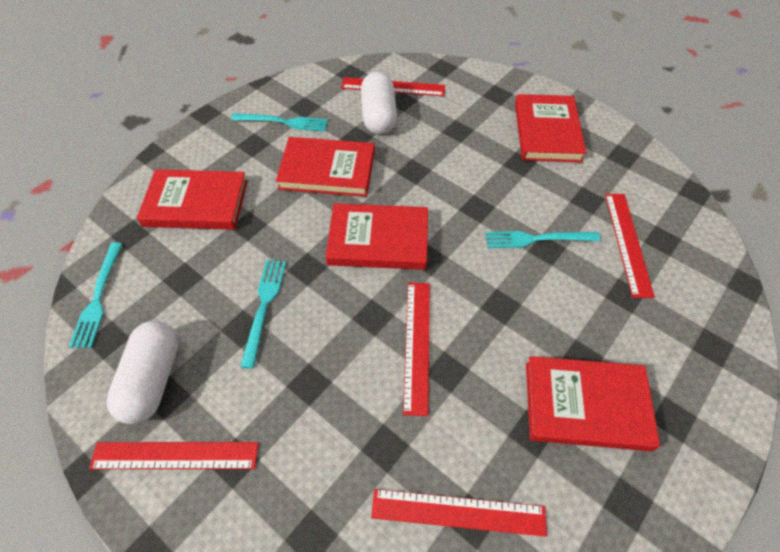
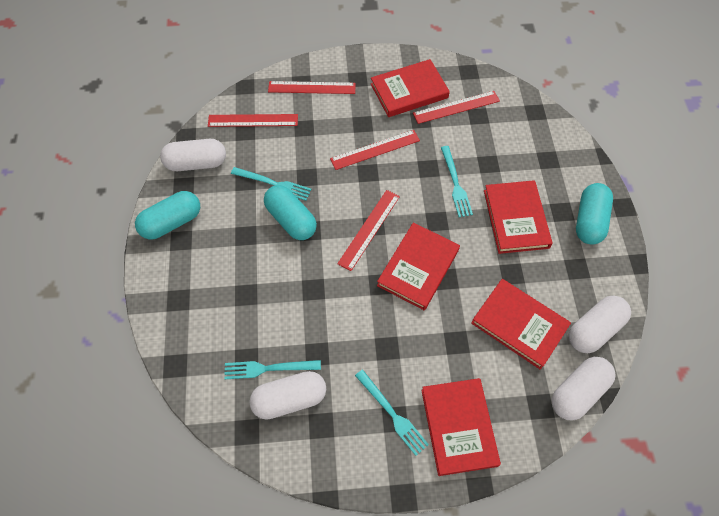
turquoise capsule: none = 0 -> [135,191,200,240] [264,185,317,240] [576,183,613,244] = 3
white capsule: [106,321,179,424] [361,72,397,134] = 2 -> [160,139,226,171] [249,371,326,420] [551,357,616,421] [569,296,631,353] = 4

